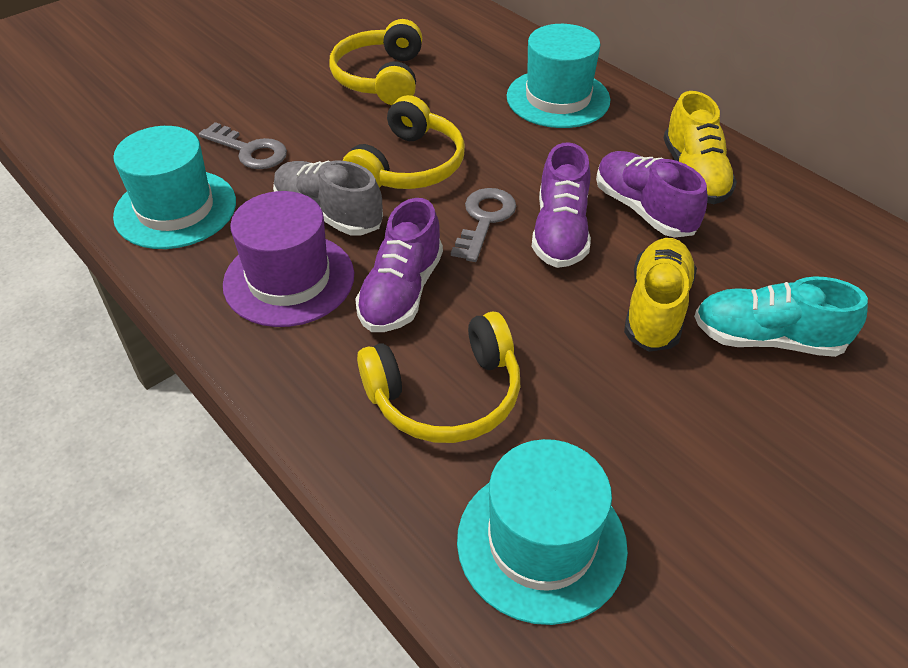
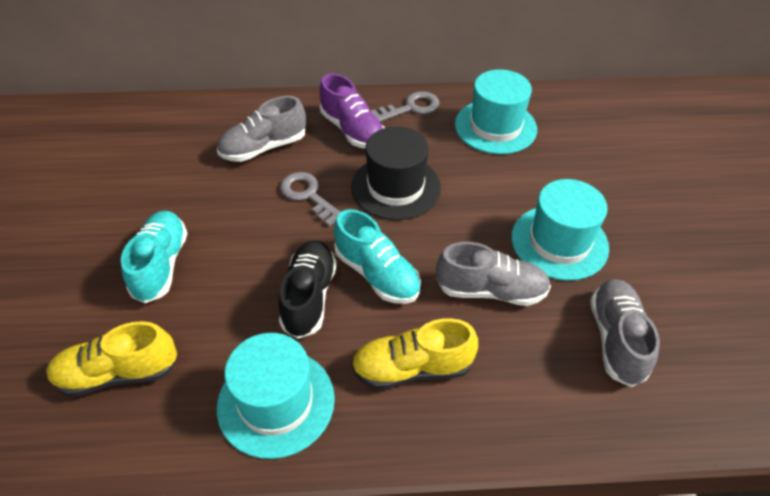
black hat: none = 0 -> [351,126,441,220] = 1
black shoe: none = 0 -> [278,240,337,339] = 1
grey shoe: [273,160,383,236] = 1 -> [217,96,306,162] [436,242,551,306] [590,279,660,387] = 3
purple hat: [223,191,354,327] = 1 -> none = 0
purple shoe: [355,198,443,332] [532,142,591,268] [596,151,708,237] = 3 -> [320,74,385,149] = 1
turquoise shoe: [694,276,868,357] = 1 -> [121,211,188,303] [334,209,421,304] = 2
yellow headphones: [329,19,422,105] [343,95,465,189] [357,311,520,443] = 3 -> none = 0

